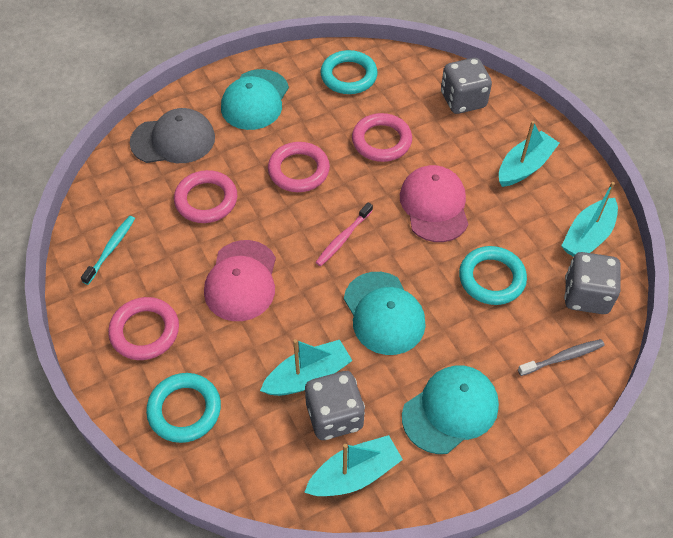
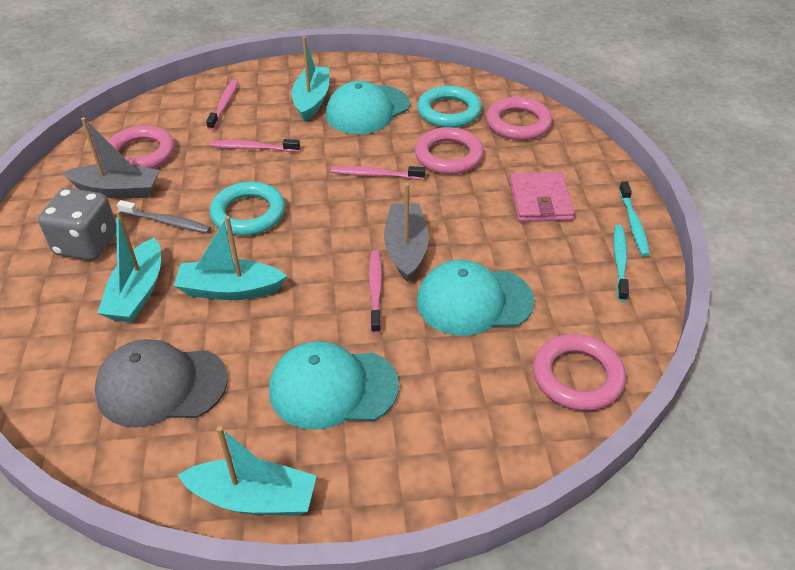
grey boat: none = 0 -> [62,117,160,198] [384,183,429,282] = 2
grey dice: [305,371,365,440] [441,58,492,114] [564,252,621,314] = 3 -> [38,188,117,260] = 1
pink cap: [204,240,276,321] [400,165,468,242] = 2 -> none = 0
pink toothbrush: [315,202,373,266] = 1 -> [206,80,238,130] [210,139,300,152] [331,166,425,180] [368,250,383,334] = 4
pink wallet: none = 0 -> [510,172,575,222] = 1
turquoise ring: [146,373,221,443] [320,50,378,94] [459,246,527,305] = 3 -> [210,182,285,236] [417,86,482,128] = 2
turquoise toothbrush: [81,216,135,285] = 1 -> [613,225,629,302] [619,182,650,257] = 2

